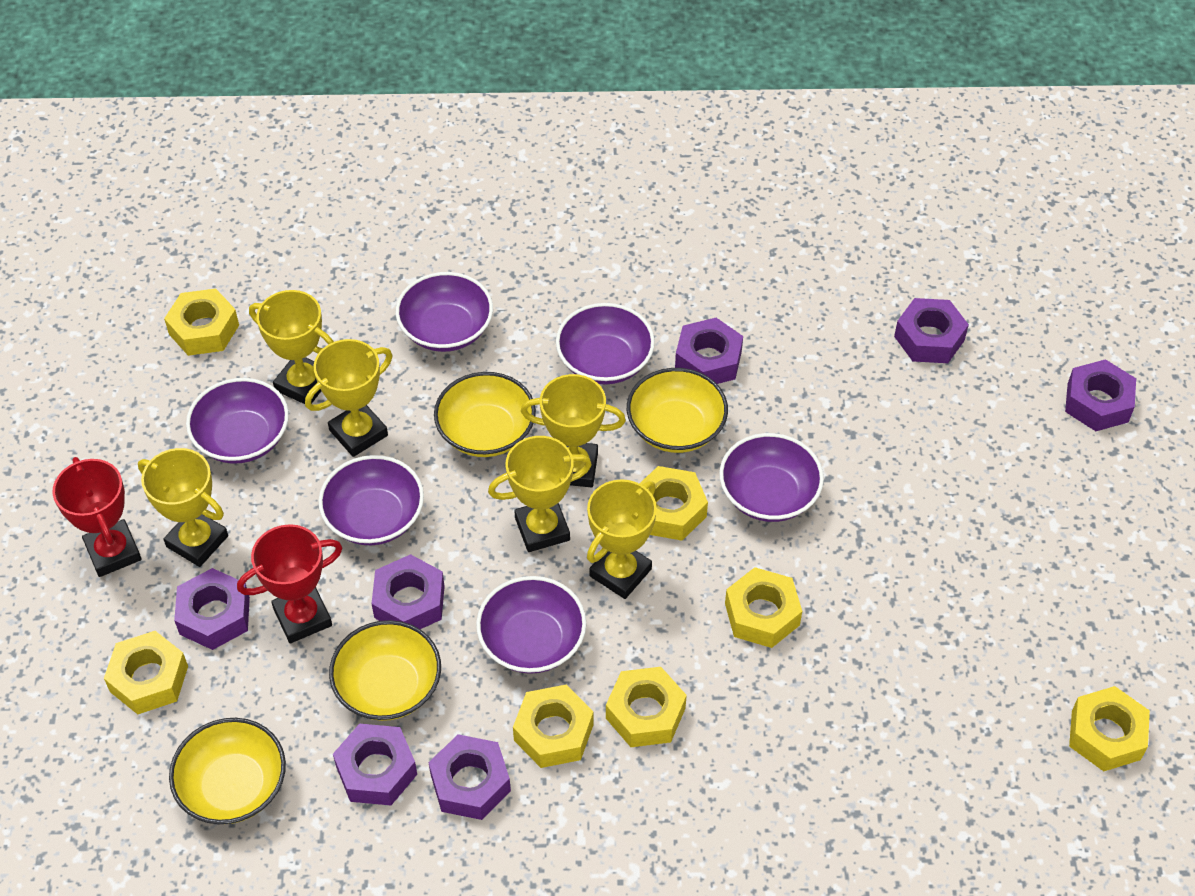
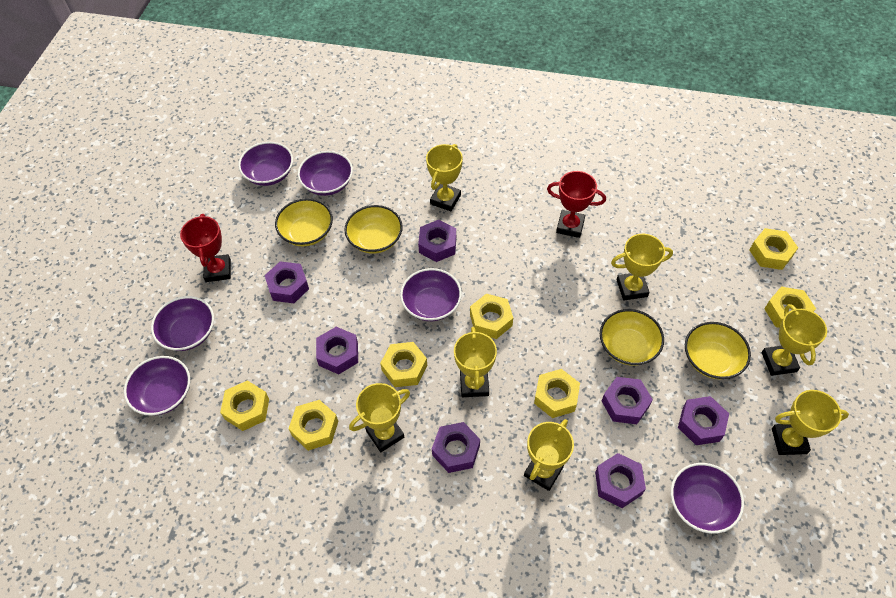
yellow trophy: [138,448,228,567] [249,290,334,404] [305,339,392,457] [488,436,592,552] [521,374,626,487] [587,479,657,599] = 6 -> [349,383,410,452] [426,144,463,211] [454,327,497,397] [524,419,574,491] [611,234,673,300] [762,304,827,376] [772,390,849,455] = 7

